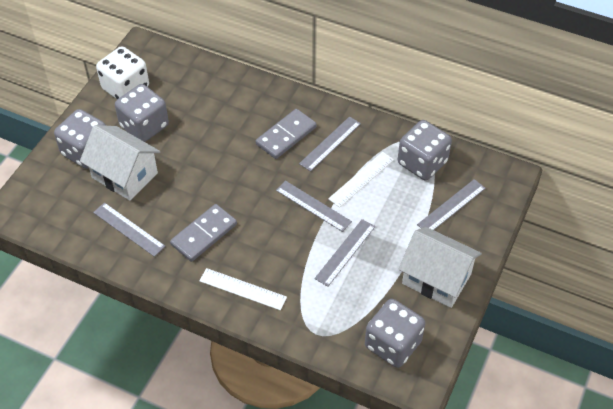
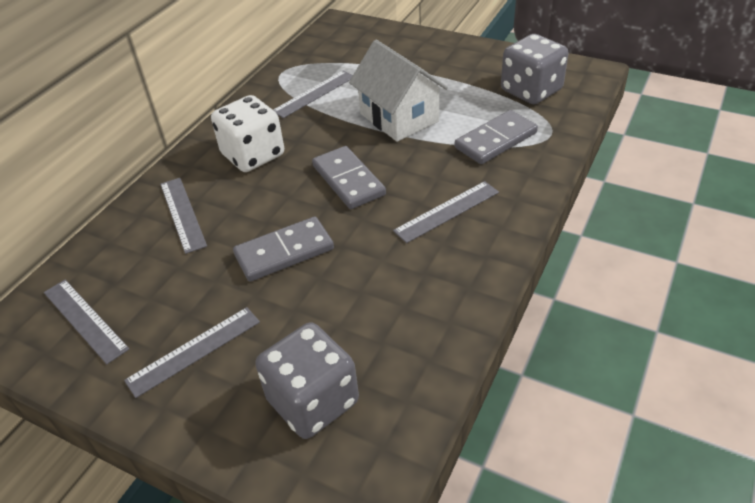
grey dice: [54,109,106,169] [115,84,169,142] [365,299,425,368] [398,120,452,180] = 4 -> [255,322,359,439] [501,34,568,104] = 2
grey domino: [170,204,237,262] [256,109,317,159] = 2 -> [233,217,334,282] [312,146,386,209] [455,110,538,164] = 3
white house: [80,125,161,201] [398,227,482,308] = 2 -> [349,40,448,142] = 1
white ruler: [199,268,287,311] [328,152,394,208] = 2 -> none = 0

